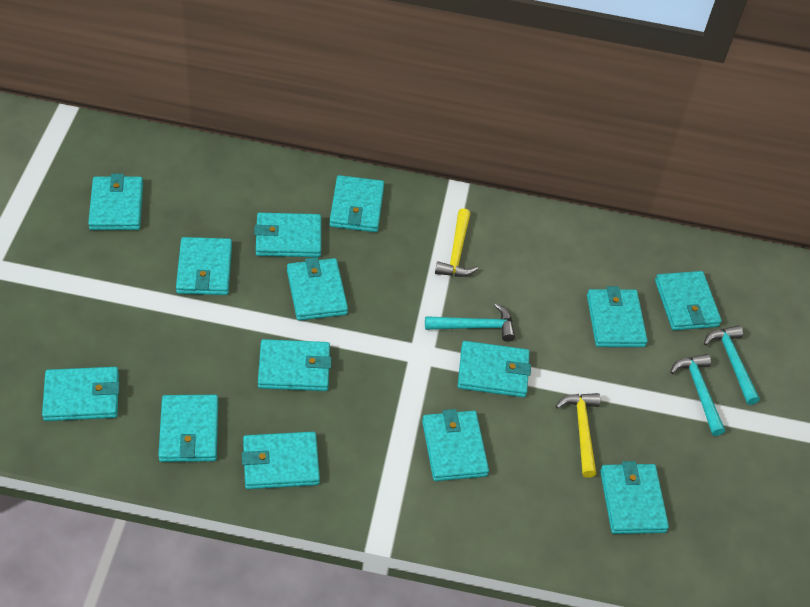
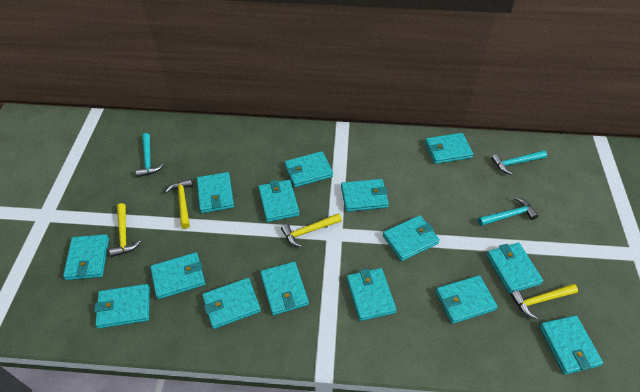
turquoise wallet: [42,367,119,421] [88,174,143,230] [158,395,218,462] [176,237,232,295] [242,432,320,489] [254,213,321,257] [258,339,332,391] [287,257,348,321] [329,175,384,232] [422,409,489,481] [458,341,531,397] [587,286,648,347] [600,461,669,534] [655,271,722,330] = 14 -> [63,234,109,280] [94,284,150,329] [150,252,205,299] [197,172,234,213] [202,278,261,329] [258,180,299,222] [260,262,309,315] [285,151,333,187] [341,179,389,212] [347,268,397,321] [383,215,440,261] [425,133,473,164] [436,275,498,324] [486,243,543,294] [539,315,603,374] = 15
yellow hammer: [435,208,478,277] [556,393,601,478] = 2 -> [109,203,141,257] [165,179,193,229] [281,213,342,247] [511,284,578,319] = 4

